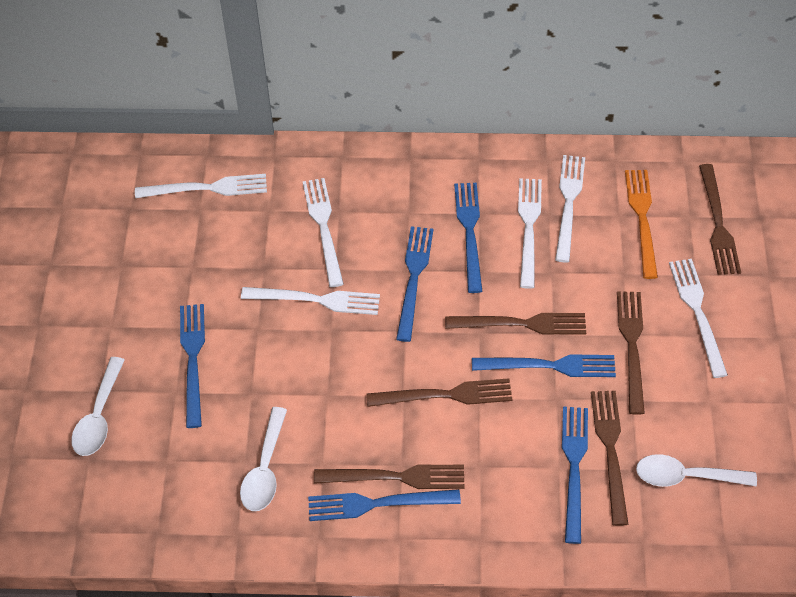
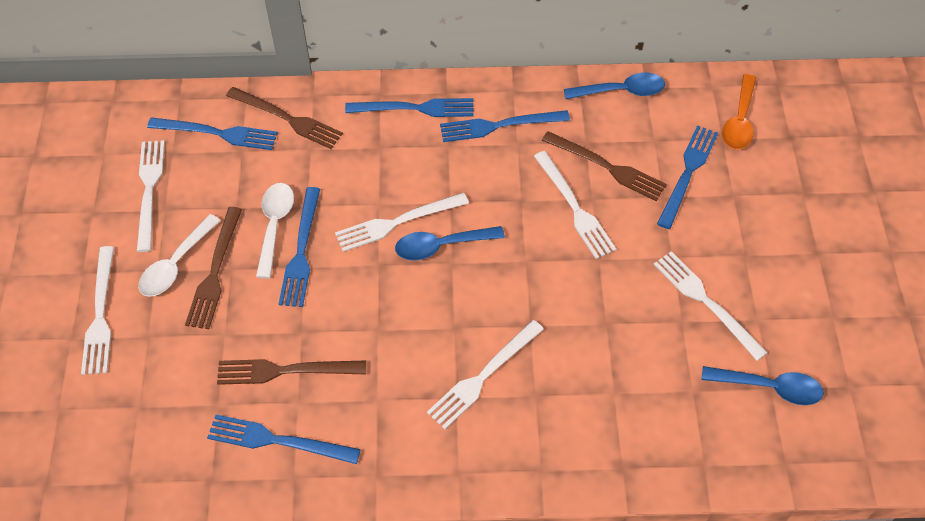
blue spoon: none = 0 -> [395,226,505,260] [564,73,665,99] [701,366,824,405] = 3
brown fork: [314,465,464,489] [366,378,512,407] [445,313,586,335] [591,391,629,526] [617,291,645,415] [699,164,741,275] = 6 -> [185,207,242,329] [217,359,366,385] [226,87,343,149] [542,131,667,201] = 4
orange fork: [625,170,658,279] = 1 -> none = 0
orange spoon: none = 0 -> [722,74,756,150] = 1
white spoon: [71,357,125,456] [240,407,287,511] [636,454,757,487] = 3 -> [138,214,221,297] [256,183,294,279] = 2

